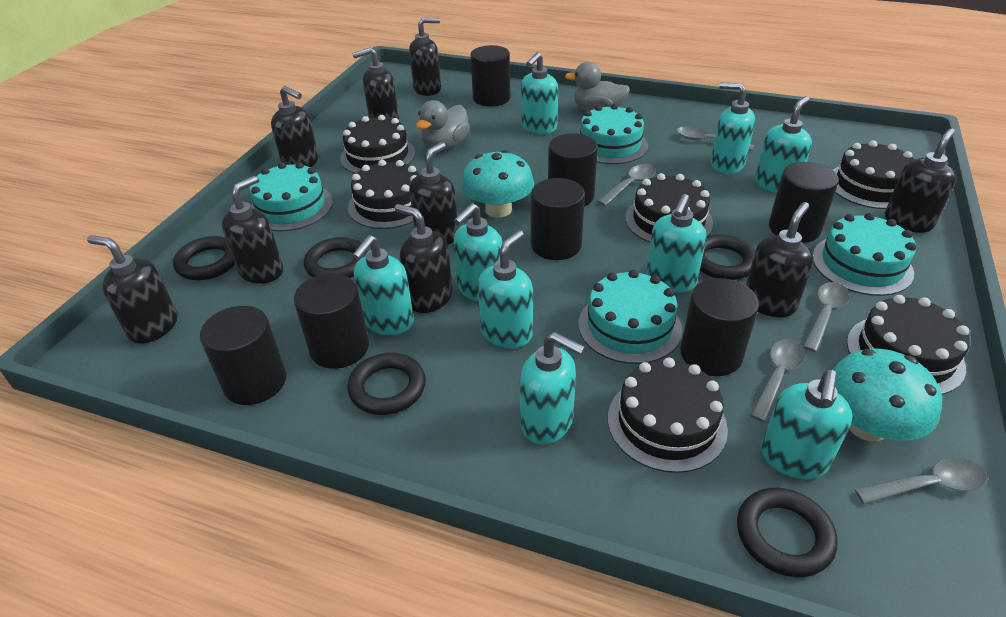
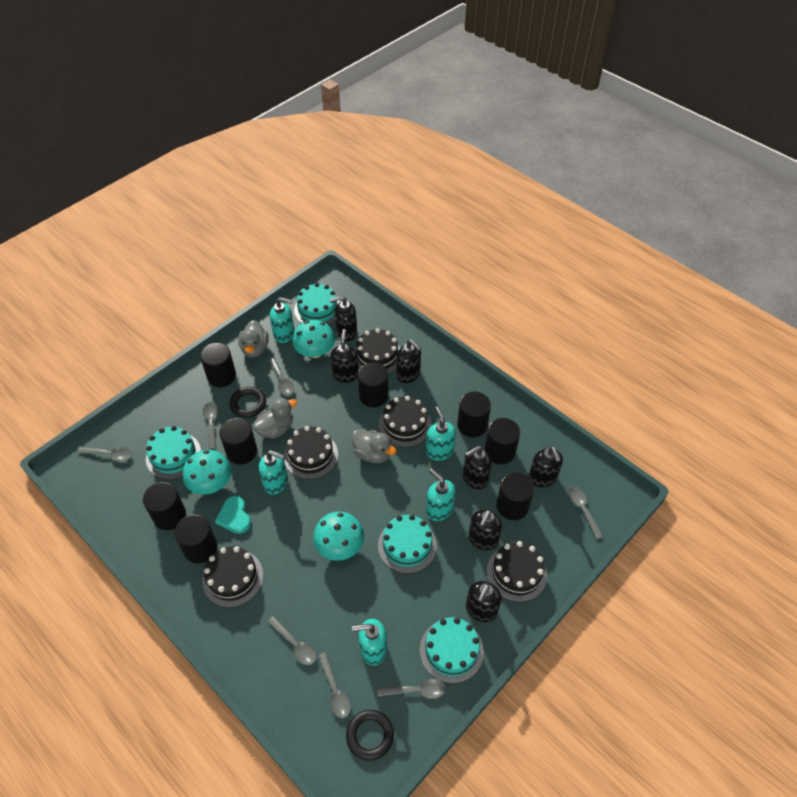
black cake: [340,115,415,174] [348,160,419,229] [608,358,728,473] [625,173,713,243] [833,140,914,209] [847,295,970,395] = 6 -> [202,546,263,607] [284,426,338,479] [355,328,400,374] [379,396,432,447] [487,541,547,602] = 5
black cylinder: [200,306,286,405] [294,273,369,369] [470,45,511,107] [531,178,585,260] [548,133,598,206] [680,278,759,376] [769,162,839,243] = 7 -> [143,482,186,530] [174,515,217,563] [200,343,236,387] [219,418,257,464] [358,362,389,407] [457,392,491,437] [485,418,520,464] [496,472,534,520] = 8
black ring: [173,236,235,280] [304,237,368,278] [347,353,426,415] [700,235,755,280] [737,488,838,577] = 5 -> [230,387,266,418] [346,710,394,761] = 2
black soap dispenser: [87,235,177,344] [222,176,283,284] [271,86,319,167] [352,47,399,120] [395,204,452,313] [409,18,441,96] [409,142,458,244] [746,202,814,317] [885,128,956,233] = 9 -> [329,295,357,341] [330,329,359,383] [396,339,421,383] [463,446,492,489] [466,581,502,622] [468,510,502,550] [529,446,563,488] = 7
grey duck: [416,100,470,150] [565,62,630,111] = 2 -> [238,320,268,358] [252,398,297,439] [351,429,396,463] = 3
grey spoon: [597,164,656,206] [677,126,754,151] [750,339,805,422] [803,282,850,352] [855,458,987,505] = 5 -> [77,447,132,461] [203,402,219,450] [267,616,317,665] [269,357,294,395] [318,652,351,718] [377,678,446,699] [568,487,603,539] = 7
turquoise heart: none = 0 -> [215,496,251,534] = 1
turquoise mushroom: [461,150,534,218] [832,349,942,442] = 2 -> [183,450,232,495] [292,320,335,358] [313,512,364,561] = 3
turquoise soap dispenser: [352,235,414,335] [453,203,503,302] [478,230,533,348] [520,332,585,444] [521,52,558,134] [646,194,706,293] [711,82,755,174] [755,96,812,193] [761,370,853,479] = 9 -> [259,450,288,495] [270,297,295,343] [352,619,387,666] [426,406,456,461] [426,468,456,521] = 5

